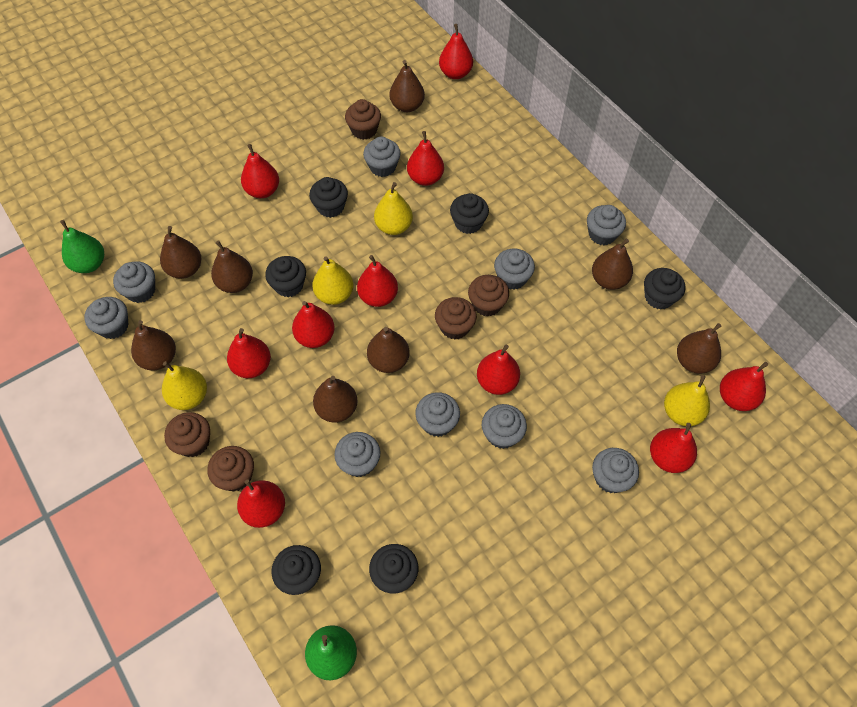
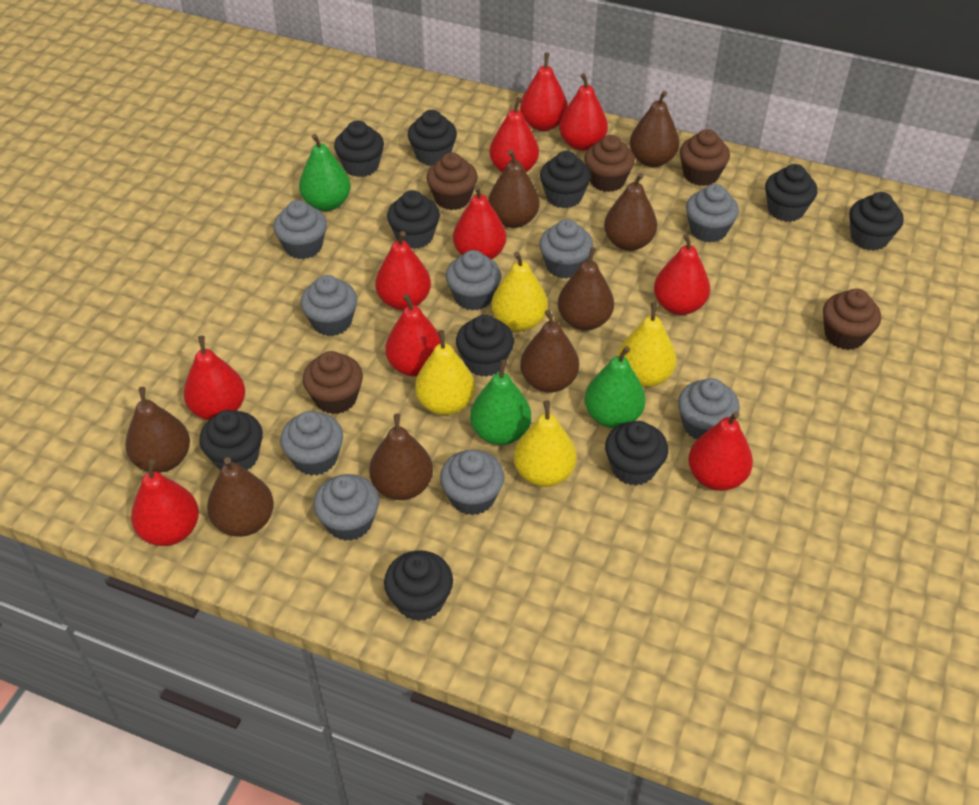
black cupcake: [265,256,306,297] [271,545,321,595] [309,177,348,218] [369,544,418,594] [450,193,489,234] [644,268,685,309] = 6 -> [199,410,263,470] [334,121,384,177] [384,550,453,621] [387,190,440,249] [408,110,457,166] [456,315,514,377] [540,151,591,208] [605,421,668,486] [765,164,818,222] [849,192,904,251] = 10
green pear: [60,220,104,273] [305,625,357,680] = 2 -> [299,134,351,211] [470,360,531,445] [585,346,646,428] = 3

